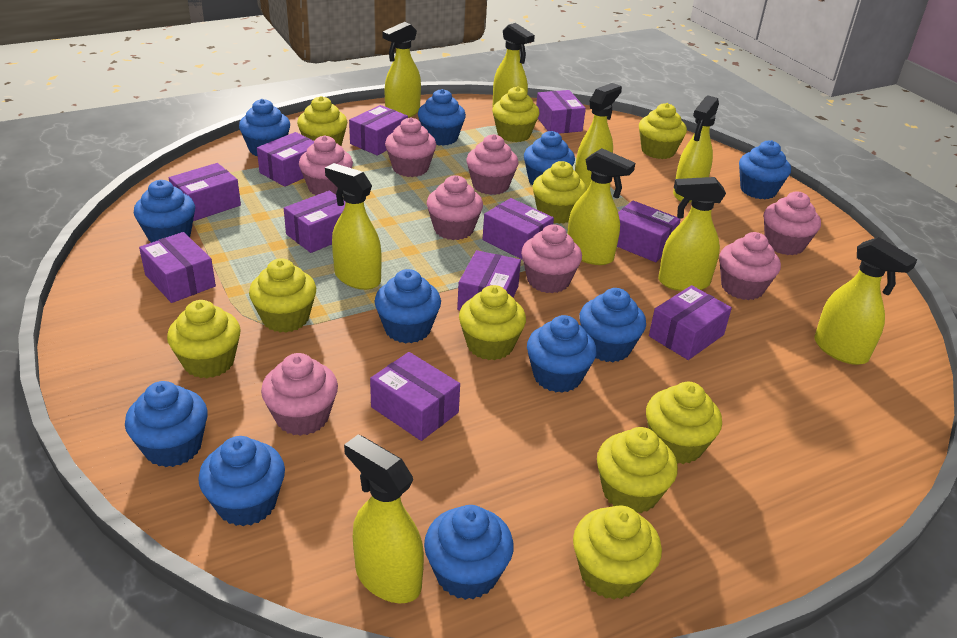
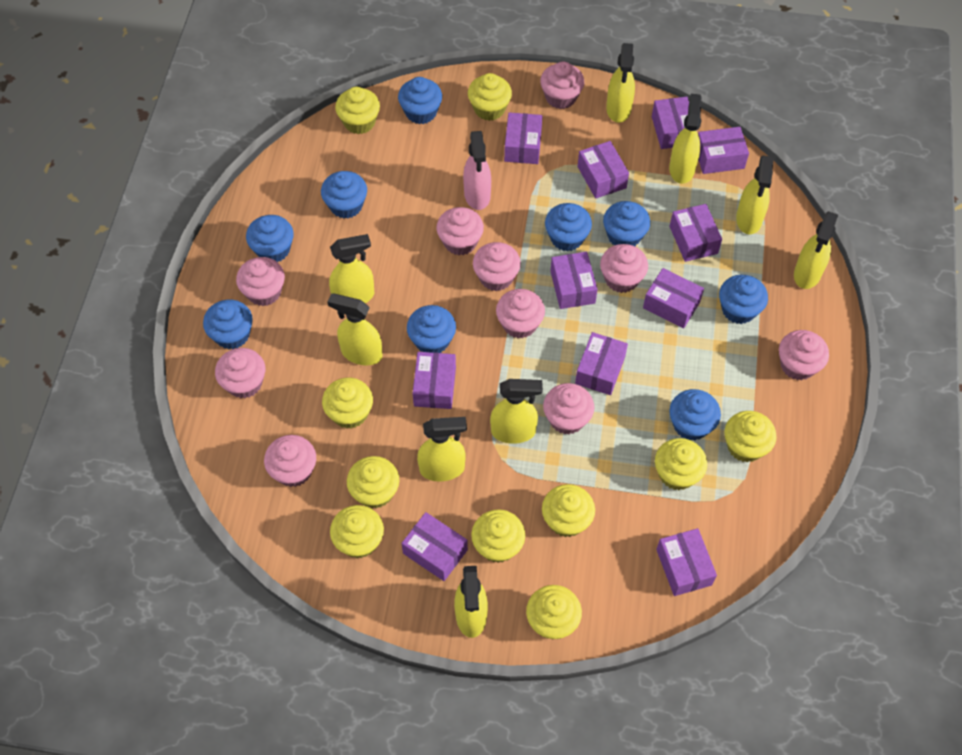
blue cupcake: [125,381,208,467] [134,180,195,243] [198,436,285,526] [239,99,290,156] [375,269,441,343] [418,89,466,146] [424,505,514,600] [524,131,575,185] [527,315,597,393] [579,288,646,362] [739,140,791,199] = 11 -> [203,300,253,349] [246,215,294,262] [321,171,367,219] [398,77,442,124] [407,305,456,353] [545,203,592,251] [603,201,650,246] [669,389,721,441] [719,275,768,324] = 9
pink cupcake: [261,353,338,436] [299,135,353,196] [385,117,436,177] [427,175,483,240] [466,134,519,195] [521,224,582,293] [719,232,781,300] [764,191,821,255] = 8 -> [215,348,265,398] [236,257,285,306] [264,435,316,487] [436,207,484,255] [473,242,521,291] [496,289,545,339] [540,61,584,109] [543,383,594,434] [600,244,648,293] [779,330,829,380] = 10
pink spray bottle: none = 0 -> [463,131,491,210] = 1

